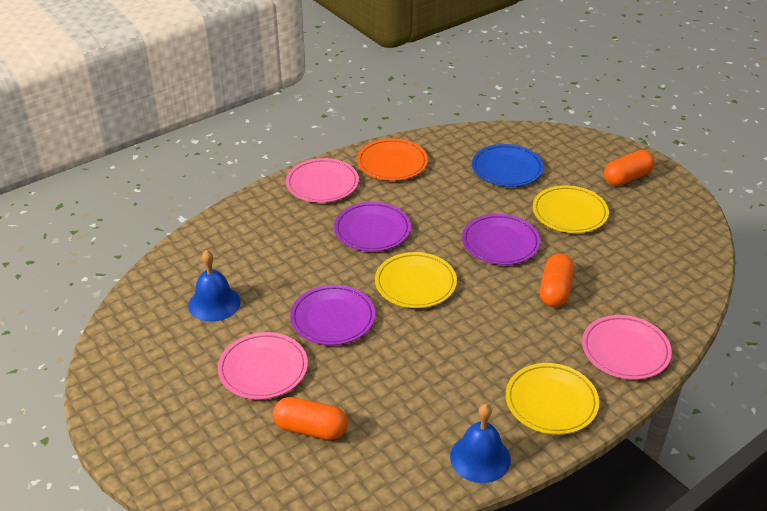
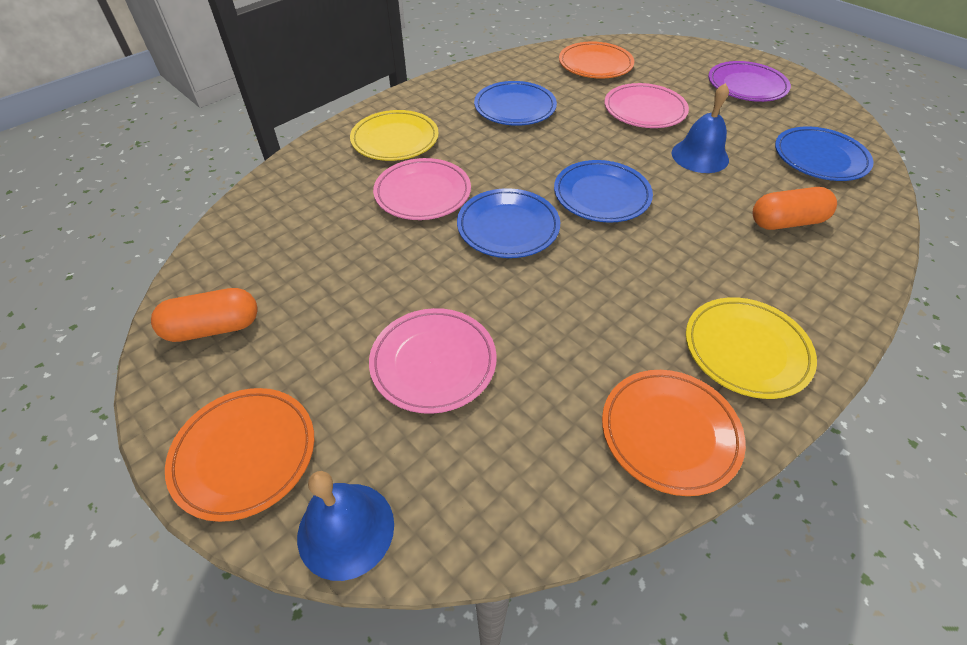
blue plate: [472,144,544,187] = 1 -> [457,188,560,258] [474,81,557,126] [554,160,653,223] [775,126,873,181] = 4
orange capsule: [273,397,348,440] [540,253,574,307] [604,150,654,186] = 3 -> [151,288,258,342] [752,187,837,230] = 2
orange plate: [357,138,428,181] = 1 -> [165,388,314,522] [559,41,634,79] [602,370,746,496] = 3
purple plate: [290,285,375,345] [334,202,411,252] [462,214,541,265] = 3 -> [708,61,791,102] = 1
yellow plate: [375,252,457,308] [506,363,599,435] [533,185,609,233] = 3 -> [350,110,439,161] [686,297,817,399] = 2

